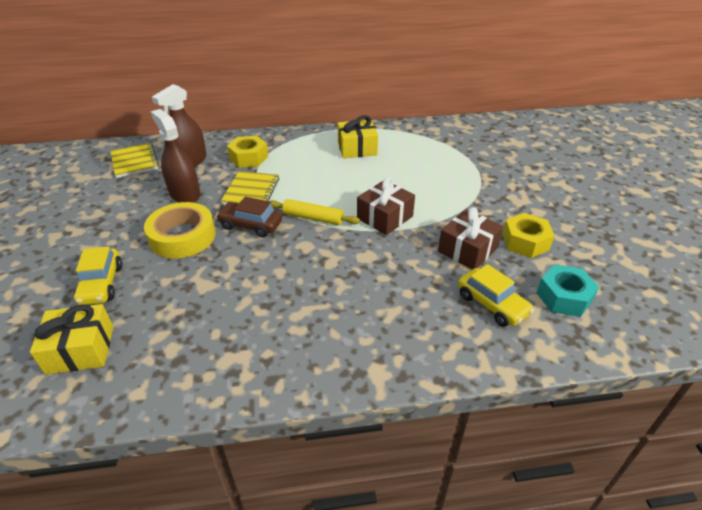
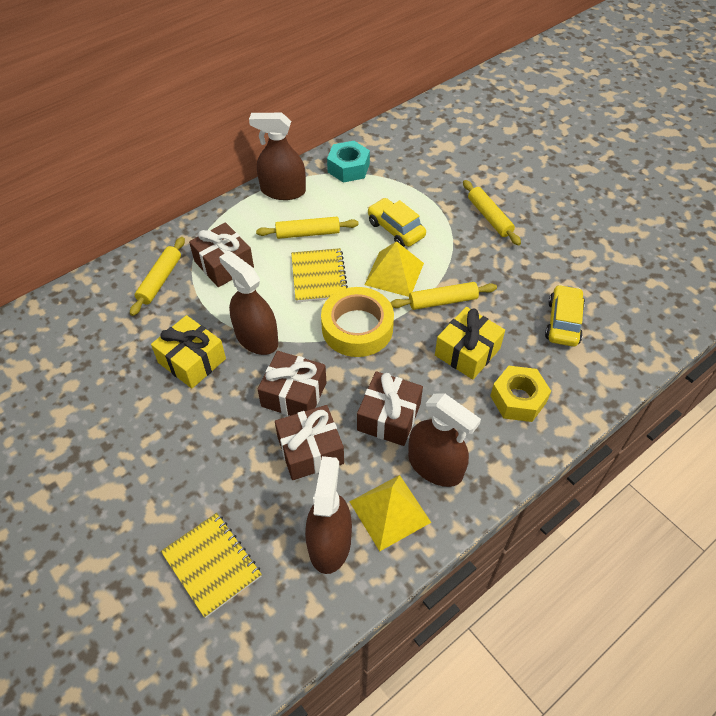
brown car: [216,197,282,237] = 1 -> none = 0
brown gift: [357,177,415,235] [438,207,503,270] = 2 -> [189,222,254,287] [258,351,327,416] [275,405,344,480] [357,371,423,446] = 4
brown spray bottle: [151,109,200,203] [152,84,206,167] = 2 -> [219,251,278,355] [249,113,306,200] [305,456,352,574] [408,393,481,487] = 4
yellow nut: [227,136,268,168] [502,213,555,258] = 2 -> [490,366,551,422] = 1
yellow pyramid: none = 0 -> [349,475,432,551] [364,241,424,297] = 2
yellow rolling pin: [270,199,360,225] = 1 -> [130,237,185,316] [256,217,359,239] [390,282,497,310] [463,180,521,245] = 4

